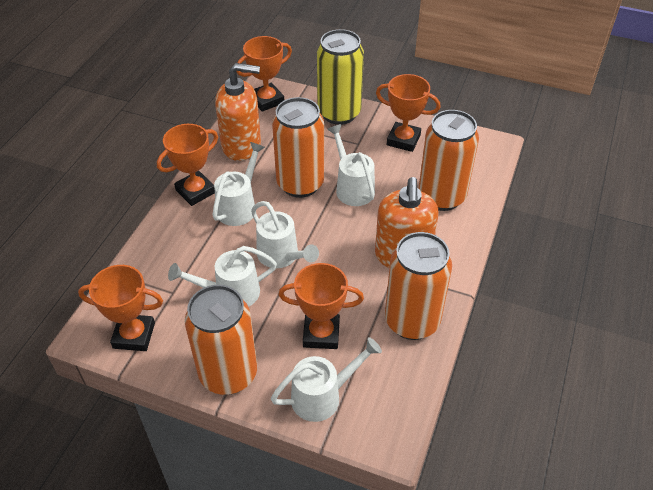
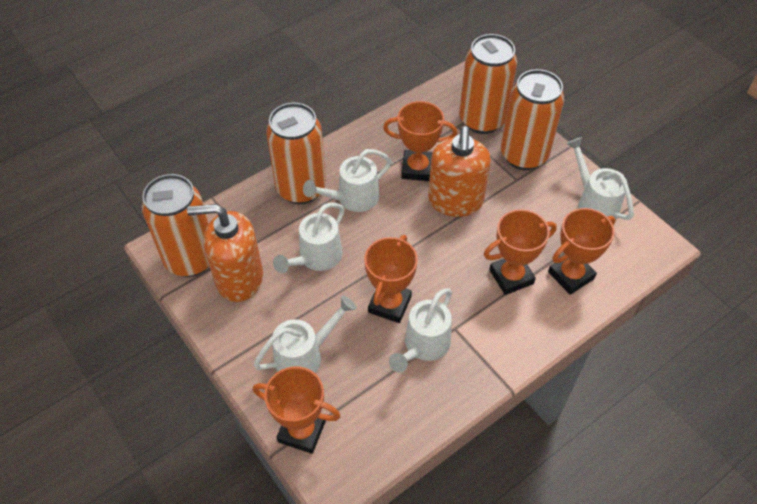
yellow can: [317,29,364,125] = 1 -> none = 0

